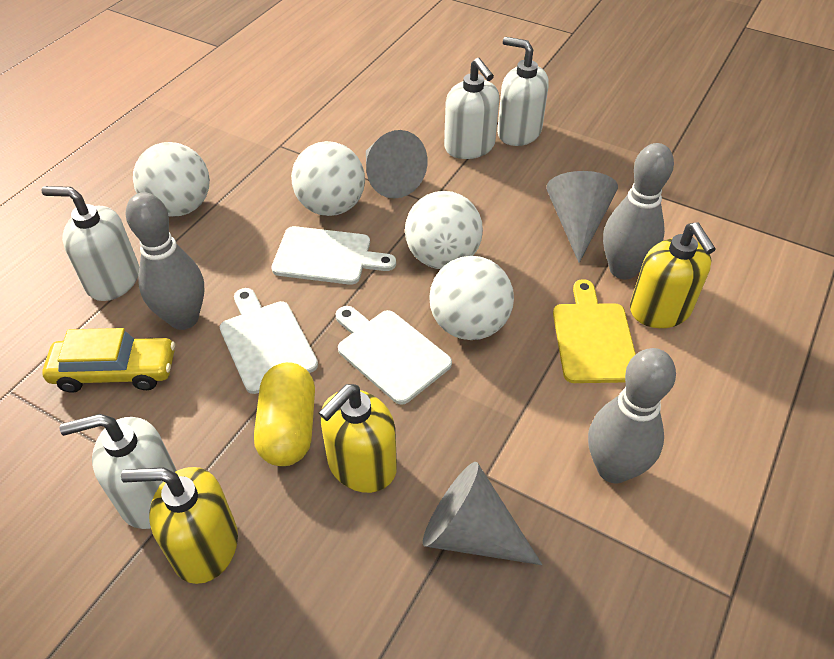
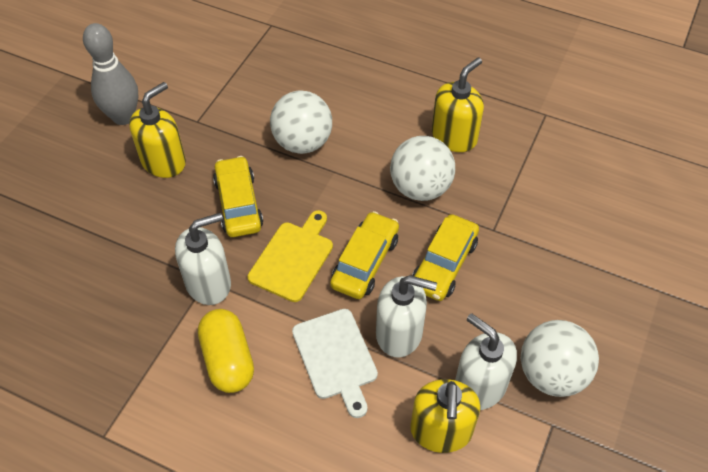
grey bowling pin: [126,192,205,330] [588,348,676,483] [603,143,674,280] = 3 -> [83,23,138,125] = 1
grey cone: [366,130,428,199] [423,462,543,565] [546,171,618,263] = 3 -> none = 0
white ball: [133,142,210,217] [291,141,365,216] [405,191,483,269] [429,256,514,340] = 4 -> [270,90,332,154] [390,136,455,201] [521,320,599,397] = 3
white cutting board: [220,288,318,394] [271,226,396,285] [335,306,452,405] = 3 -> [292,309,378,418] = 1
white soap dispenser: [42,186,139,301] [59,414,177,529] [444,58,499,159] [497,37,549,146] = 4 -> [175,213,231,305] [376,275,437,358] [455,313,517,410] = 3
yellow car: [42,328,175,393] = 1 -> [213,156,263,237] [330,211,399,299] [412,214,479,301] = 3

